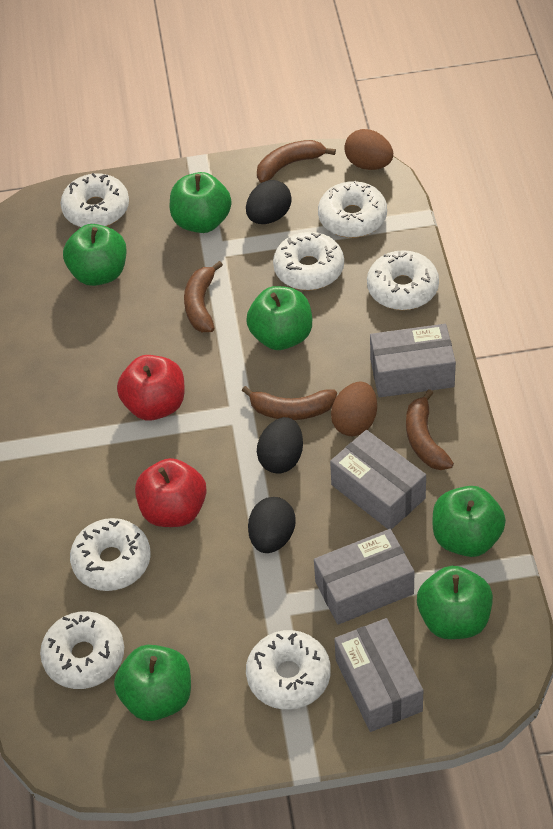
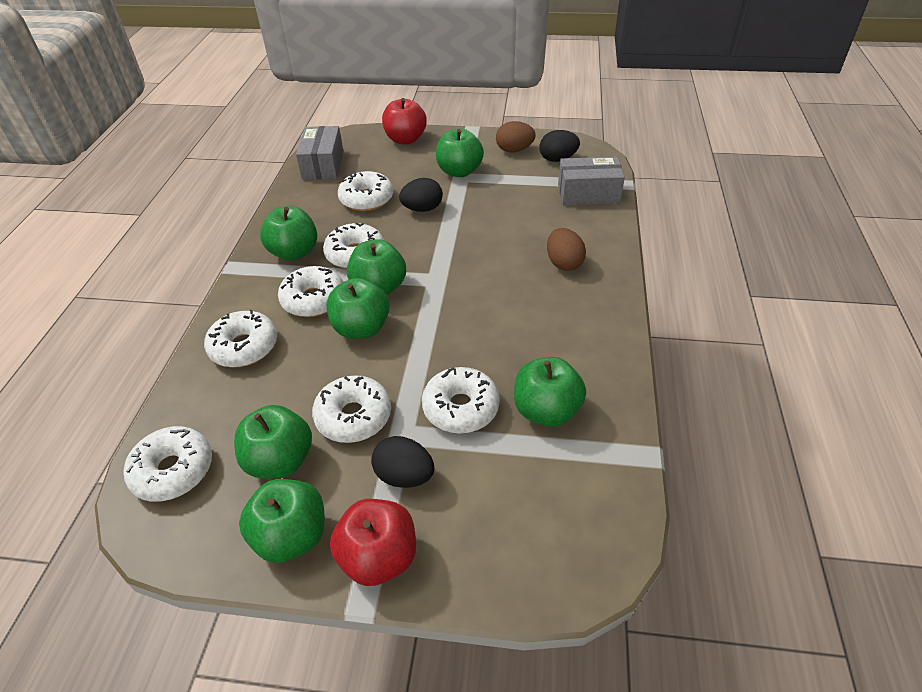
brown banana: [184,261,223,332] [242,386,337,420] [257,140,336,183] [406,389,454,470] = 4 -> none = 0
green apple: [63,224,127,286] [114,645,191,721] [170,172,232,233] [246,286,312,350] [417,566,493,639] [433,486,506,557] = 6 -> [234,405,312,479] [239,479,325,563] [260,206,317,261] [326,278,390,339] [347,239,406,295] [436,129,484,177] [514,357,586,427] = 7
grey box: [314,529,414,625] [330,430,426,530] [334,618,423,732] [370,324,456,397] = 4 -> [296,126,343,180] [558,157,625,205] = 2

